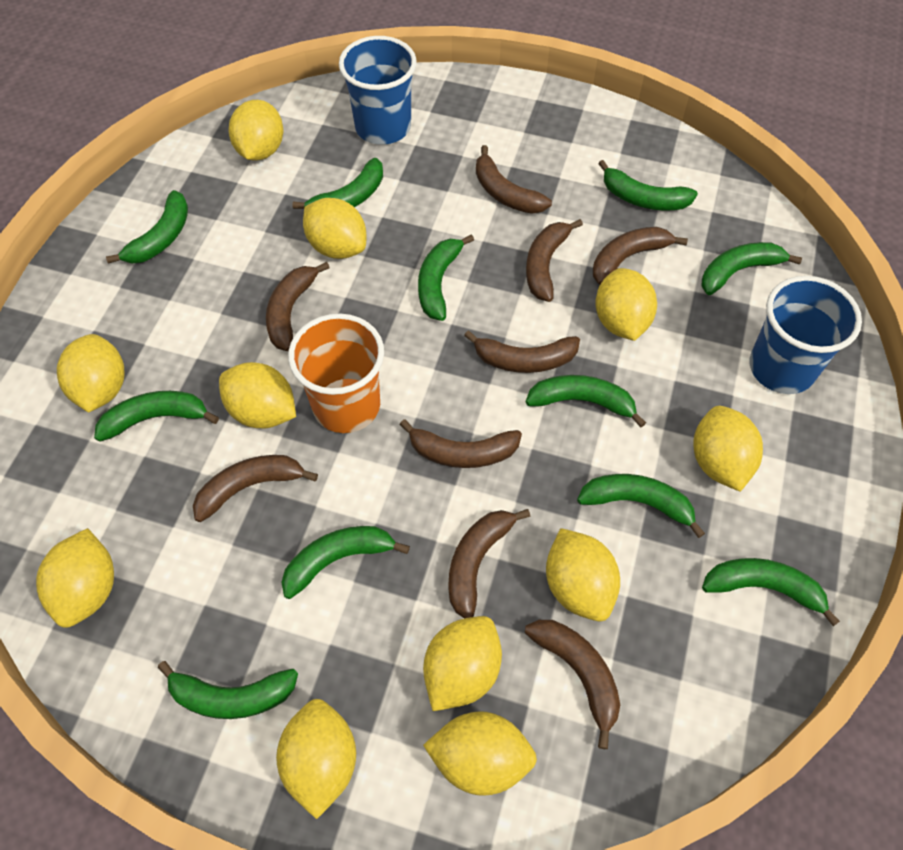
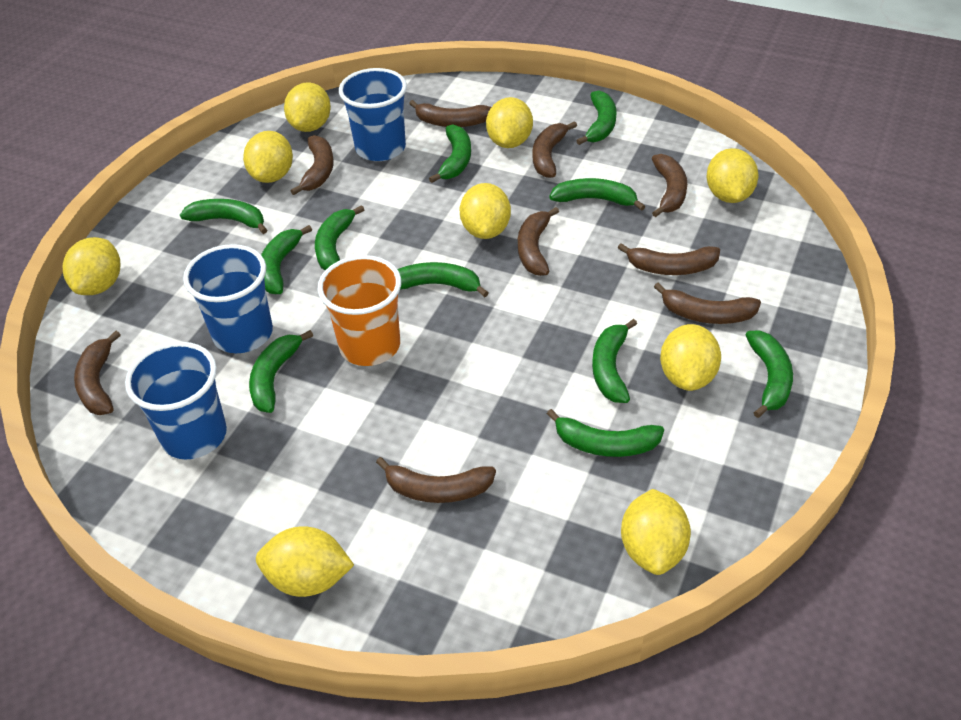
blue cup: [339,36,417,145] [750,276,862,394] = 2 -> [125,342,227,459] [183,244,273,353] [339,68,407,161] = 3
yellow lemon: [36,528,114,628] [57,334,125,413] [219,362,296,428] [229,100,283,160] [276,699,356,819] [303,198,367,259] [423,616,502,711] [423,711,537,796] [546,528,620,622] [595,268,657,341] [693,406,763,492] = 11 -> [63,237,120,295] [243,131,293,183] [256,526,354,597] [284,82,331,132] [459,183,511,239] [486,97,533,148] [621,489,691,575] [660,324,721,391] [706,148,759,203] = 9

